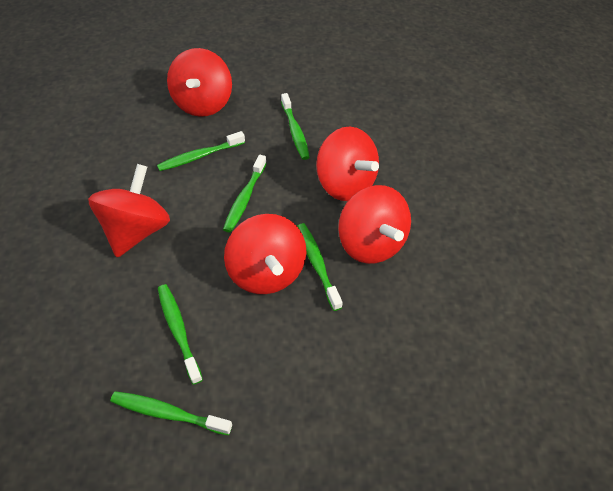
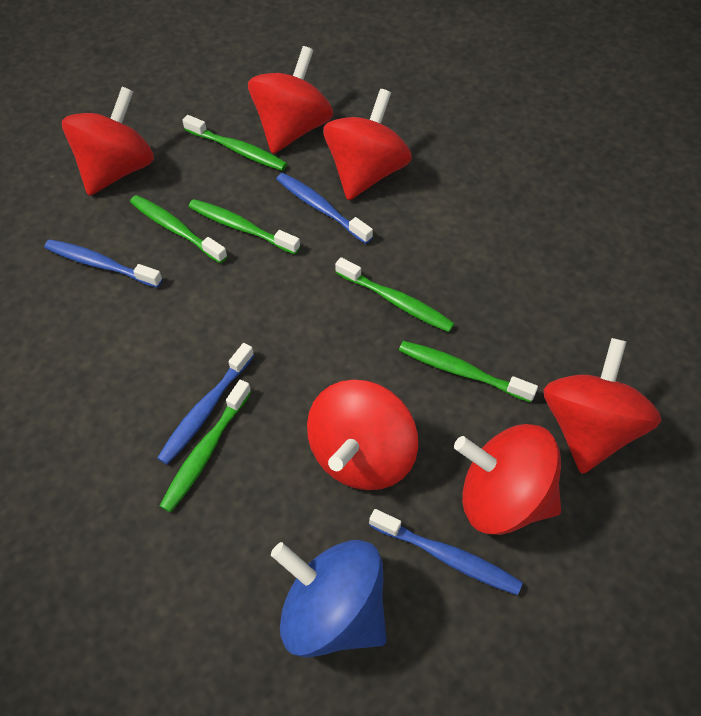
blue spinning top: none = 0 -> [271,540,387,658] = 1
blue toothbrush: none = 0 -> [44,239,162,288] [157,343,254,465] [277,173,373,244] [369,509,523,595] = 4
red spinning top: [88,164,170,257] [167,48,232,117] [224,214,307,294] [316,127,379,201] [338,185,411,264] = 5 -> [62,87,154,196] [248,46,333,154] [307,380,418,490] [323,89,412,200] [454,424,561,535] [544,338,661,474] = 6

